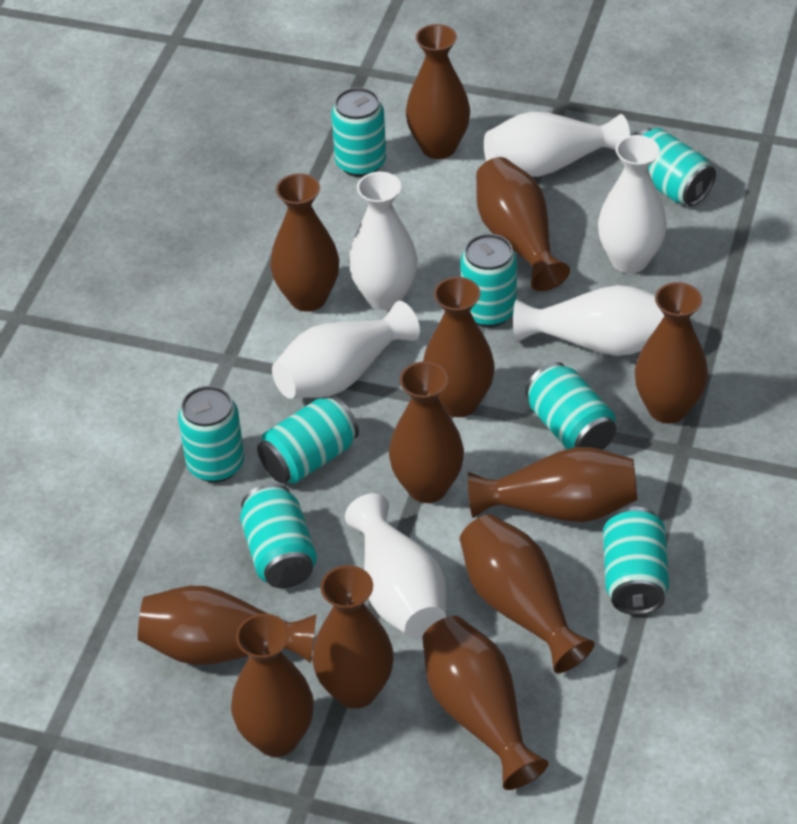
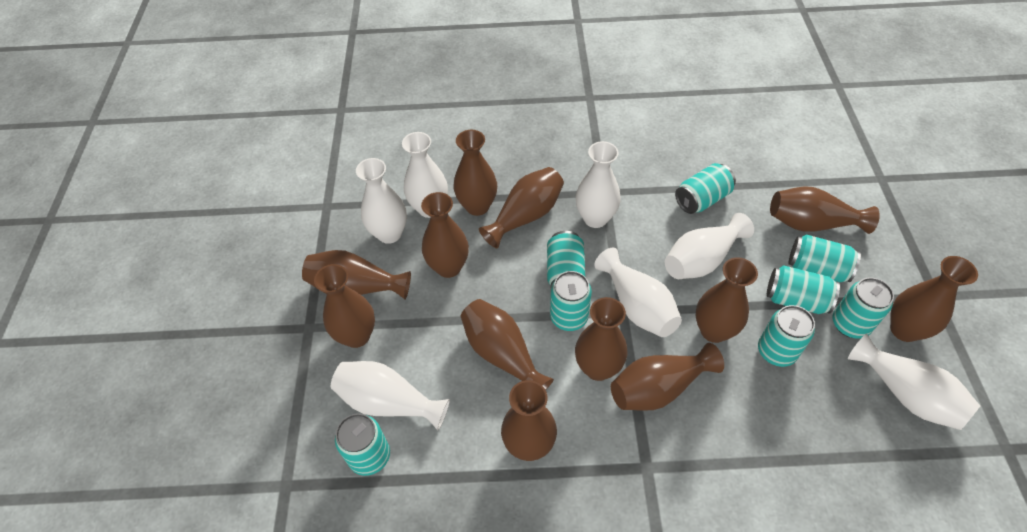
white vase: [272,301,420,399] [345,493,446,639] [348,172,418,310] [484,112,630,177] [513,285,664,356] [598,135,667,273] = 6 -> [331,361,450,430] [356,158,407,244] [402,132,448,218] [576,141,621,228] [594,248,682,337] [665,213,754,279] [848,334,980,430] = 7

